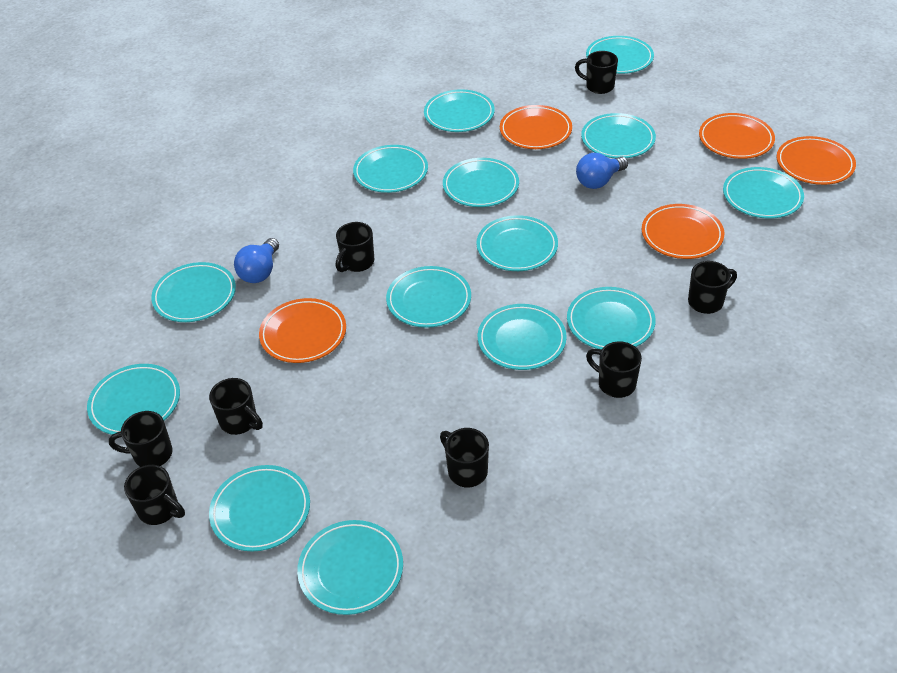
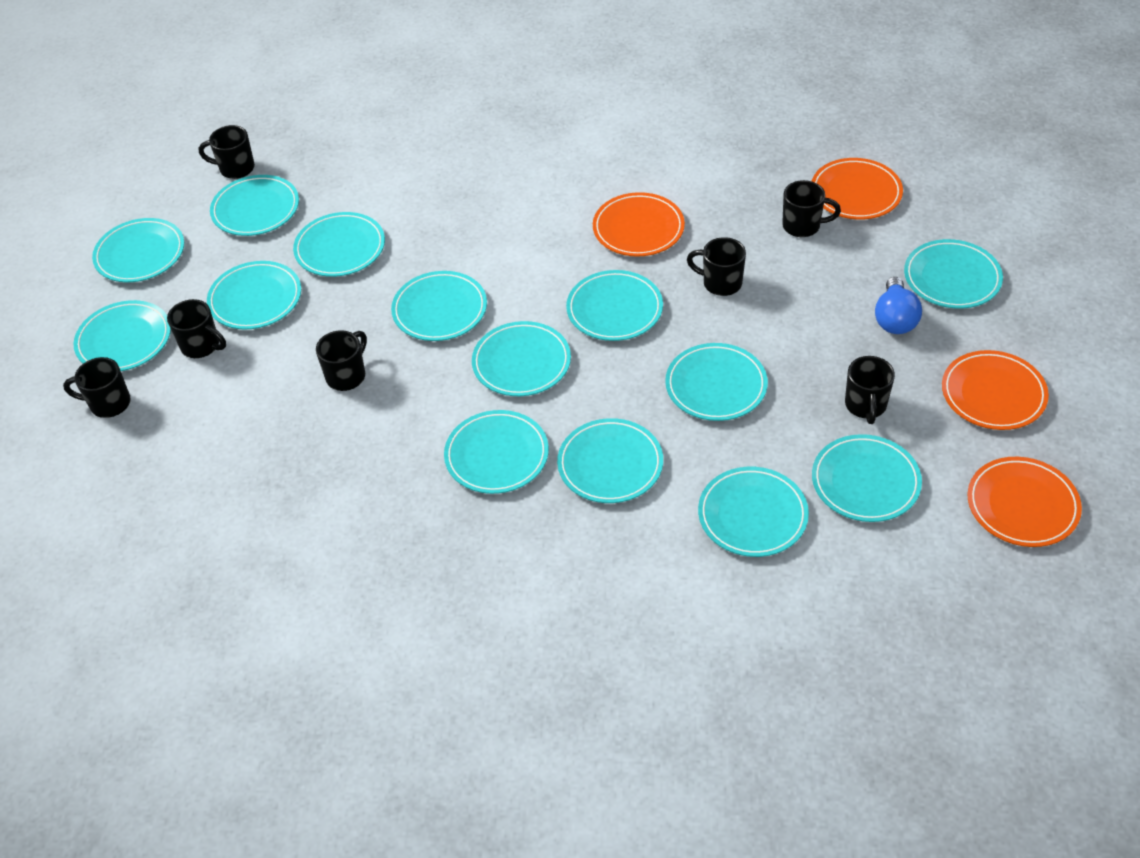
black mug: [109,411,173,467] [124,465,185,525] [209,378,263,435] [336,222,374,272] [440,428,489,487] [575,51,618,94] [586,341,642,398] [688,261,737,314] = 8 -> [63,357,131,418] [167,299,226,358] [199,125,255,179] [316,330,367,391] [687,237,746,296] [782,180,841,237] [845,356,895,424] = 7
blue light bulb: [234,238,279,283] [576,153,628,189] = 2 -> [875,277,922,334] = 1
orange plate: [259,298,346,363] [500,105,572,149] [642,204,724,259] [699,113,775,159] [777,136,856,185] = 5 -> [593,192,685,257] [812,158,903,220] [942,350,1049,430] [968,457,1082,547] = 4

